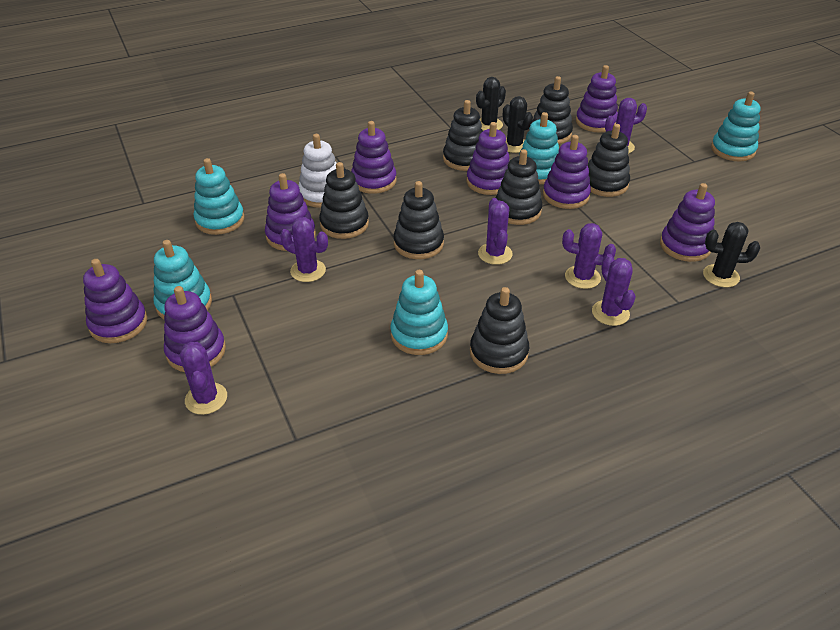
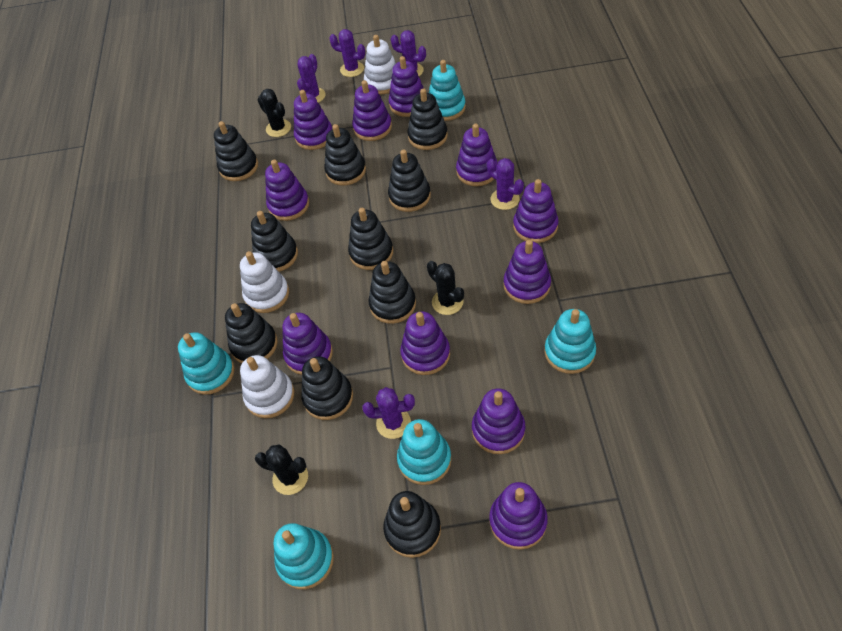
black stacking toy: [319,162,369,239] [393,181,444,259] [443,100,483,171] [470,287,529,374] [495,149,542,225] [532,76,573,144] [588,124,630,197] = 7 -> [214,121,258,181] [225,303,278,363] [251,211,298,272] [301,356,353,420] [325,124,366,186] [348,208,393,270] [368,261,416,324] [383,491,441,558] [388,149,431,212] [408,89,448,150] = 10
purple cactus: [180,342,227,415] [280,217,328,282] [478,198,513,265] [562,223,616,289] [592,254,636,326] [605,98,647,154] = 6 -> [297,54,325,103] [329,29,365,77] [362,387,415,439] [391,30,426,77] [487,158,524,210] = 5
purple stacking toy: [83,259,147,343] [164,286,226,372] [265,173,316,251] [351,121,396,194] [467,122,509,195] [543,135,591,209] [576,65,618,132] [660,183,715,262] = 8 -> [265,160,309,221] [282,313,333,375] [294,90,332,150] [352,80,392,141] [389,56,424,117] [400,311,450,375] [456,124,498,186] [472,389,525,454] [489,482,548,550] [503,240,551,304] [513,179,559,243] = 11
white stacking toy: [298,134,336,208] = 1 -> [240,251,289,313] [240,355,294,418] [364,35,396,95] = 3

